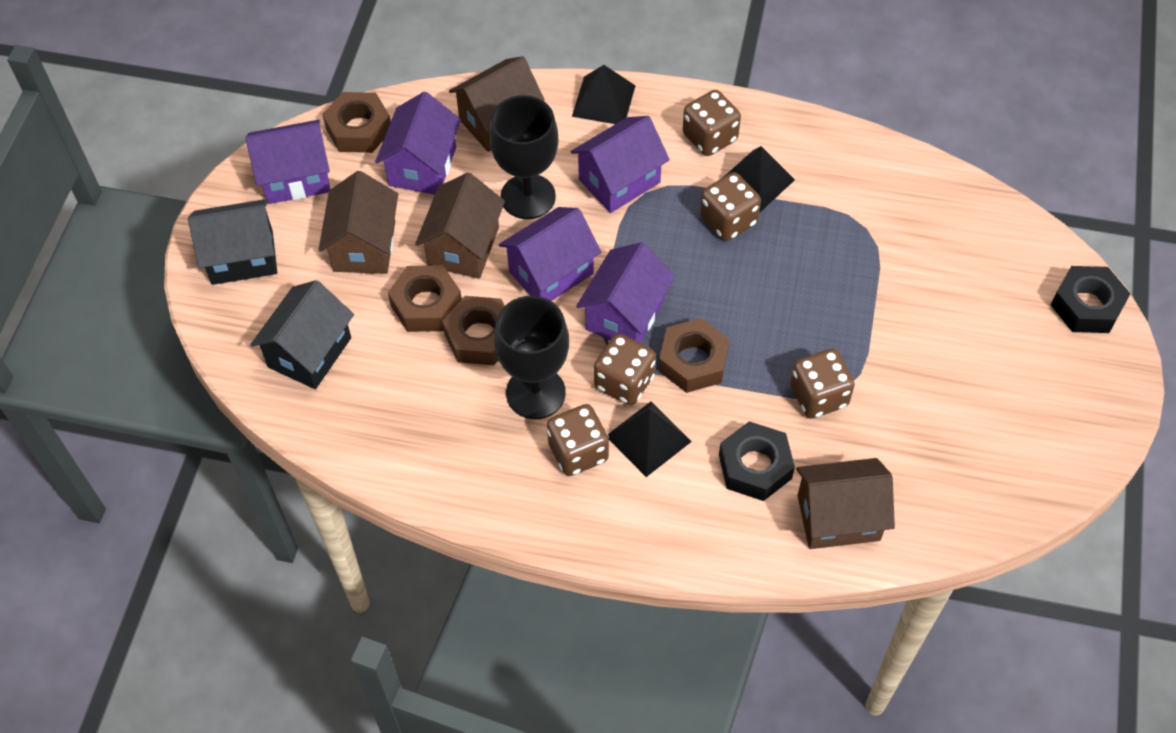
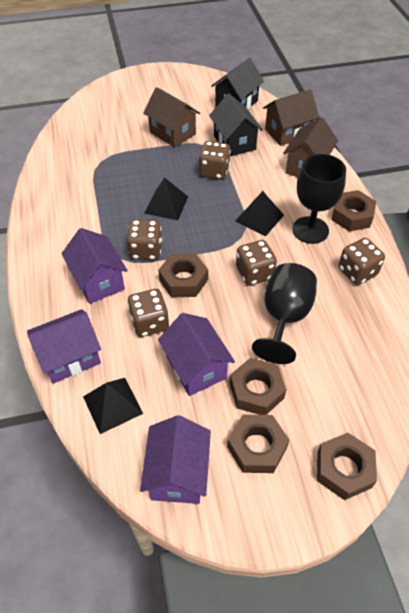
black nut: [719,421,795,501] [1051,266,1131,333] = 2 -> none = 0
brown house: [319,171,398,274] [415,172,505,279] [449,56,544,152] [796,458,895,549] = 4 -> [143,87,200,148] [263,89,319,146] [283,117,338,177] = 3
brown nut: [322,92,391,153] [388,265,462,332] [442,296,505,365] [658,318,730,393] = 4 -> [158,253,208,297] [227,415,289,473] [230,358,287,415] [317,433,377,500] [331,190,376,231] = 5
purple house: [245,120,330,204] [375,92,461,195] [499,207,601,301] [571,116,670,213] [576,242,675,343] = 5 -> [27,309,101,384] [61,228,128,304] [140,415,211,504] [158,313,235,396] = 4

